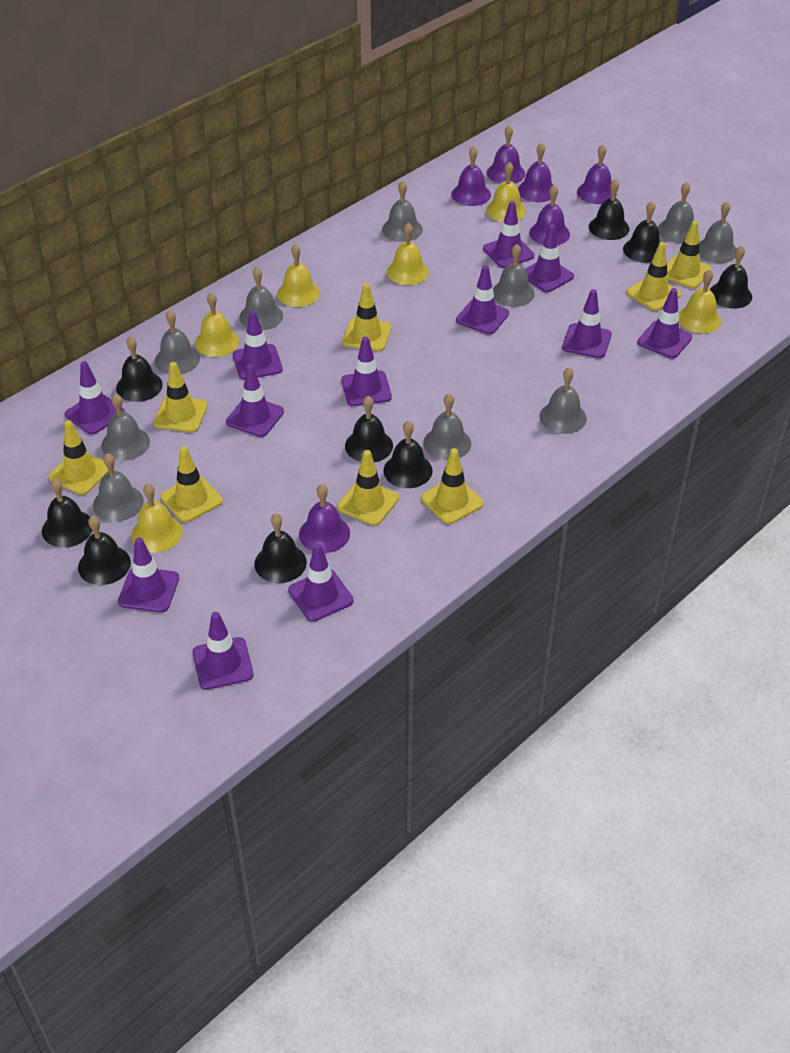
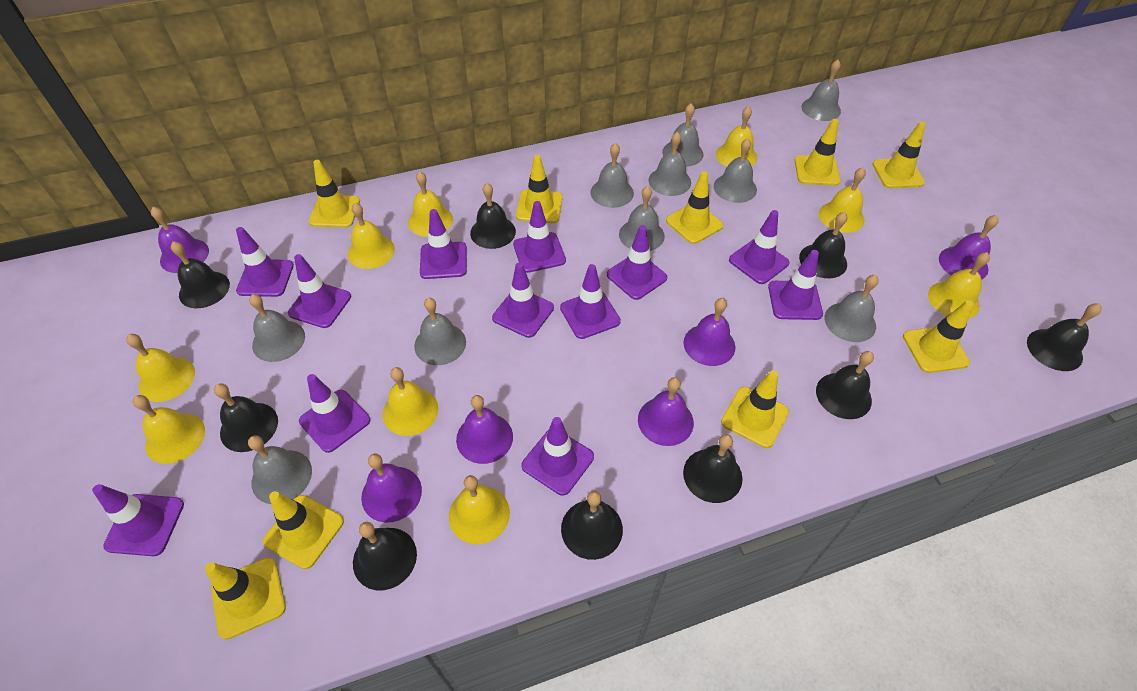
yellow bell: [131,484,183,553] [195,293,240,357] [277,244,320,307] [387,223,429,285] [486,162,526,222] [679,269,721,333] = 6 -> [126,334,195,402] [133,395,205,464] [348,203,395,269] [383,367,438,436] [408,171,453,237] [449,475,510,544] [716,106,757,167] [819,167,866,233] [928,252,990,318] = 9
yellow traffic cone: [49,420,109,495] [153,362,208,432] [160,446,223,523] [337,450,399,526] [342,283,392,351] [421,448,484,524] [626,242,681,311] [667,221,712,289] = 8 -> [205,557,286,640] [263,491,344,569] [309,160,360,228] [516,155,563,223] [666,171,723,244] [721,370,789,448] [794,119,841,186] [872,121,926,189] [903,300,974,373] = 9

